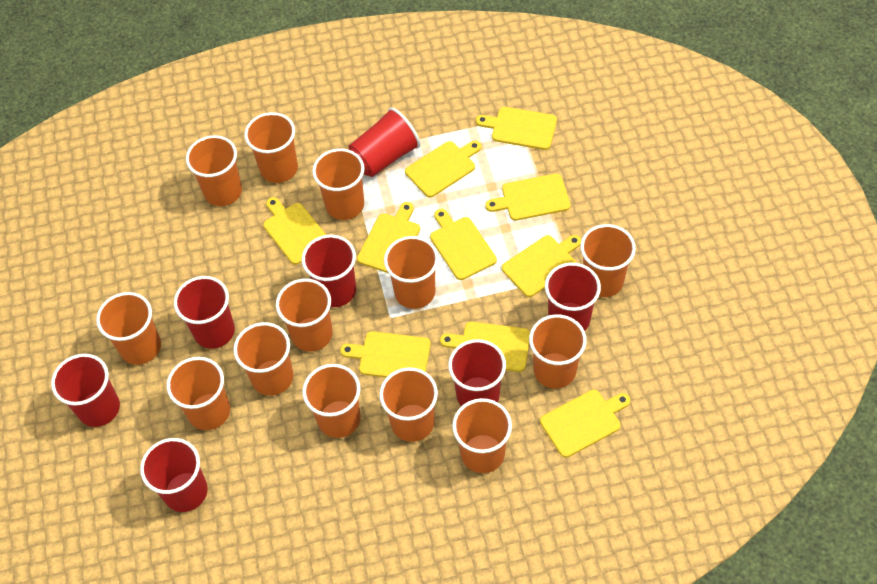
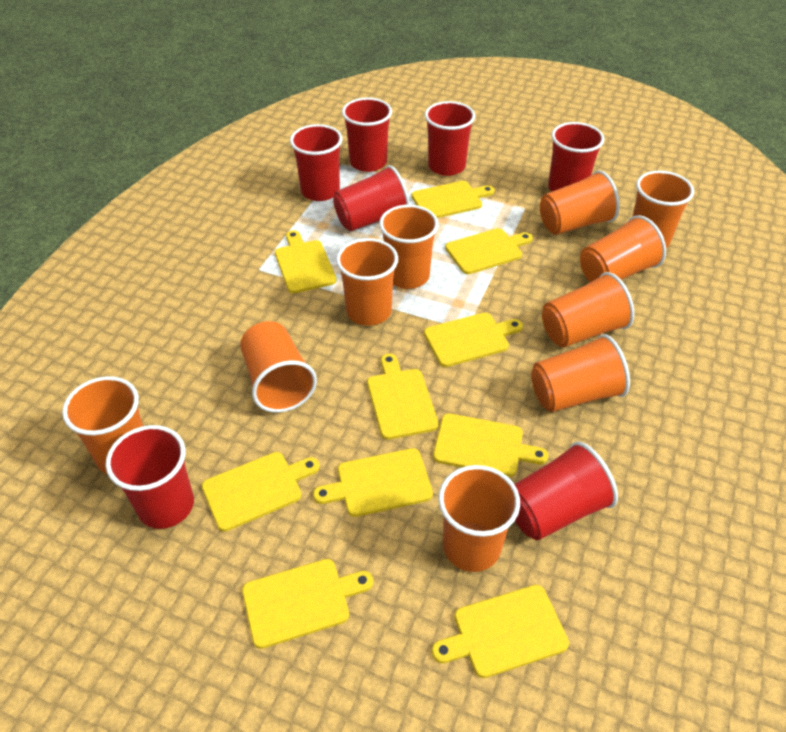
orange cup: [96,292,161,365] [167,357,230,430] [186,135,242,206] [233,322,293,396] [244,112,298,183] [276,278,333,352] [302,364,361,438] [312,149,364,220] [379,367,438,442] [384,236,439,309] [452,398,512,473] [529,314,587,389] [580,224,636,297] = 13 -> [62,376,143,475] [240,321,317,413] [336,238,398,326] [379,205,439,289] [438,465,520,572] [531,334,630,412] [540,170,620,235] [542,272,634,348] [580,215,666,282] [632,171,694,248] = 10

